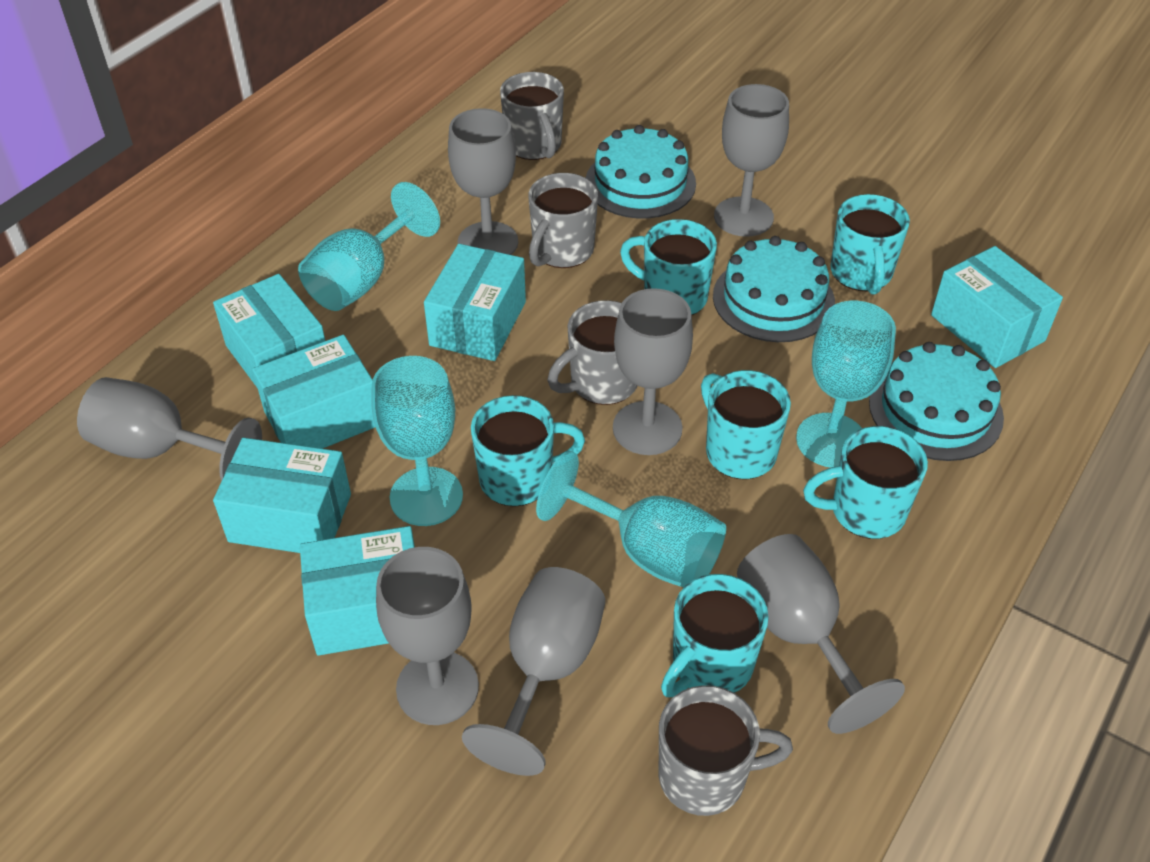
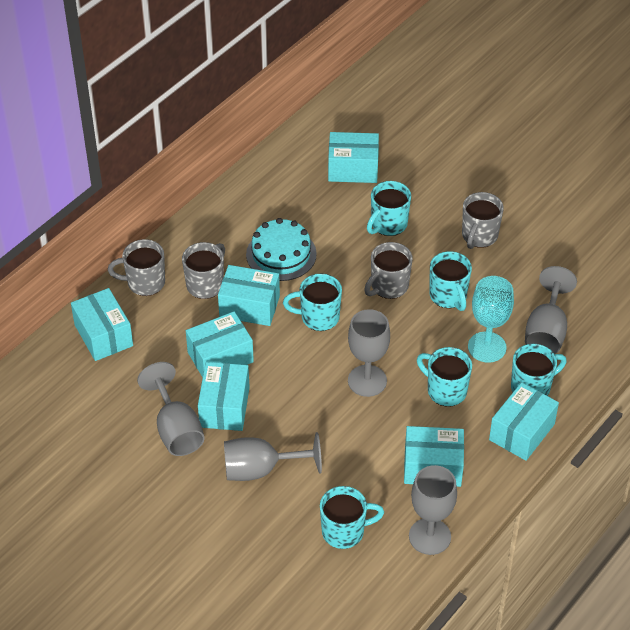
grey goblet: [77,377,262,481] [376,547,479,725] [448,108,518,255] [462,567,605,776] [613,288,693,455] [714,84,789,237] [737,534,905,734] = 7 -> [137,362,205,456] [224,432,322,481] [348,309,390,397] [409,465,457,555] [525,266,577,354] = 5
turquoise box: [213,274,325,387] [213,438,351,553] [252,335,375,449] [300,526,415,656] [424,244,526,361] [931,246,1063,368] = 6 -> [71,288,133,361] [186,311,254,377] [198,362,250,431] [218,265,280,326] [328,132,379,183] [404,426,464,487] [489,382,559,461] = 7
turquoise cake: [586,125,696,219] [713,236,835,342] [869,342,1004,461] = 3 -> [246,218,317,281] = 1
turquoise goblet: [298,182,440,311] [371,356,463,526] [536,451,726,587] [796,301,896,467] = 4 -> [468,276,514,363] = 1

